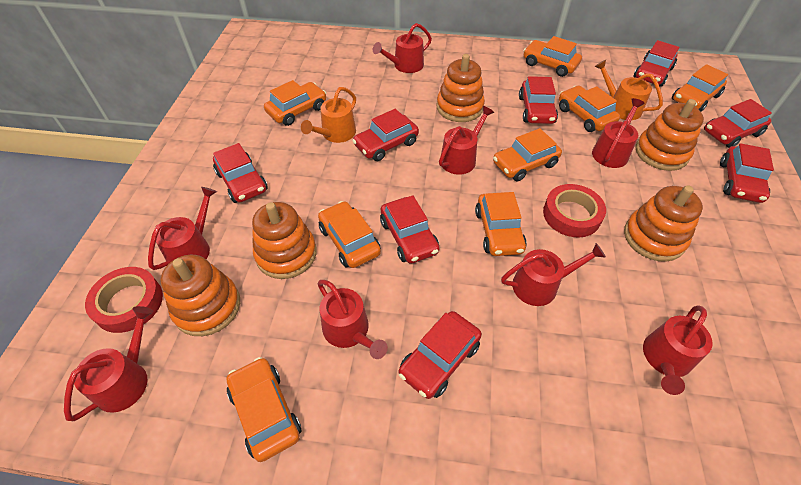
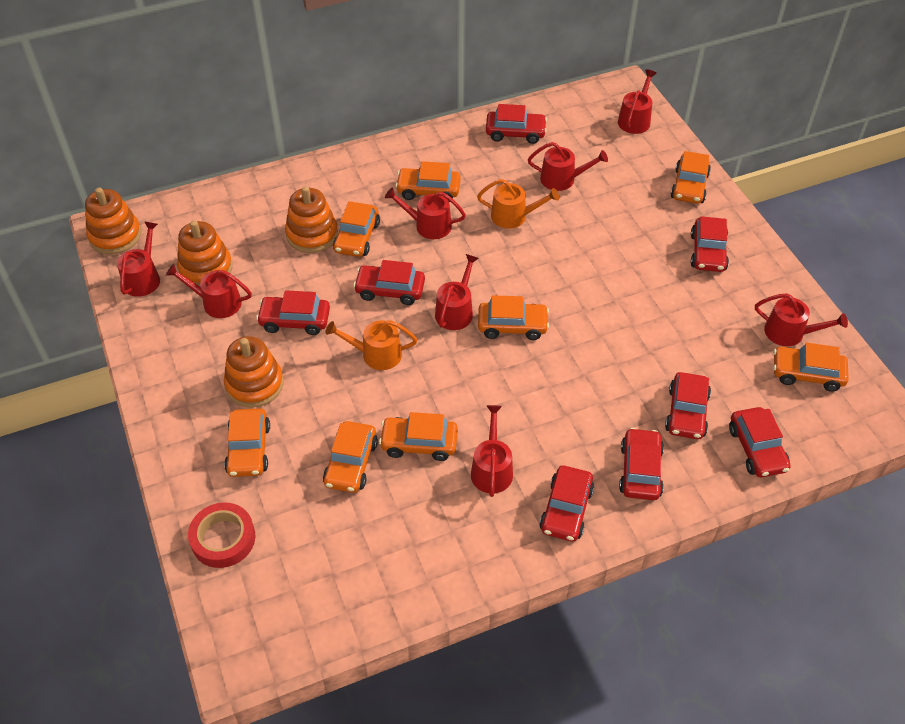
orange stacking toy: [160,255,240,336] [252,202,317,279] [437,54,485,122] [624,185,703,262] [636,99,704,171] = 5 -> [85,188,141,254] [177,220,232,286] [224,336,284,408] [285,186,338,253] = 4
red tape: [85,267,163,333] [543,184,606,238] = 2 -> [188,503,255,568] = 1

